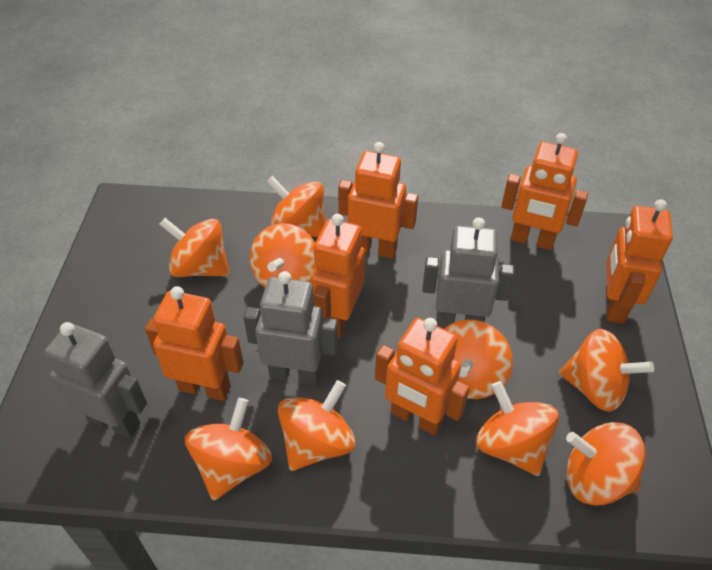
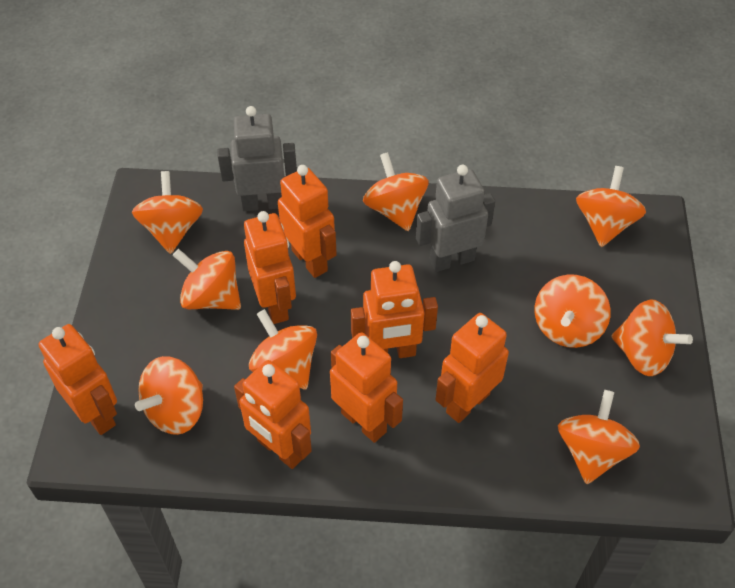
grey robot: [44,322,147,438] [244,271,338,385] [422,218,514,328] = 3 -> [217,106,297,211] [416,165,495,272] = 2
orange robot: [145,286,244,401] [311,214,365,338] [338,142,418,259] [375,318,470,436] [501,133,588,250] [606,199,673,324] = 6 -> [38,324,117,435] [234,360,312,469] [244,211,296,324] [278,165,337,278] [330,332,403,443] [351,261,438,358] [436,313,509,423] = 7

